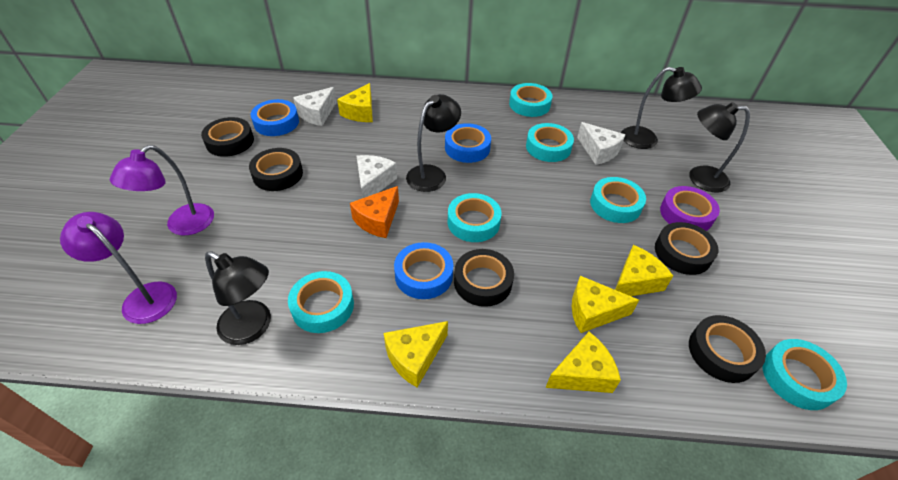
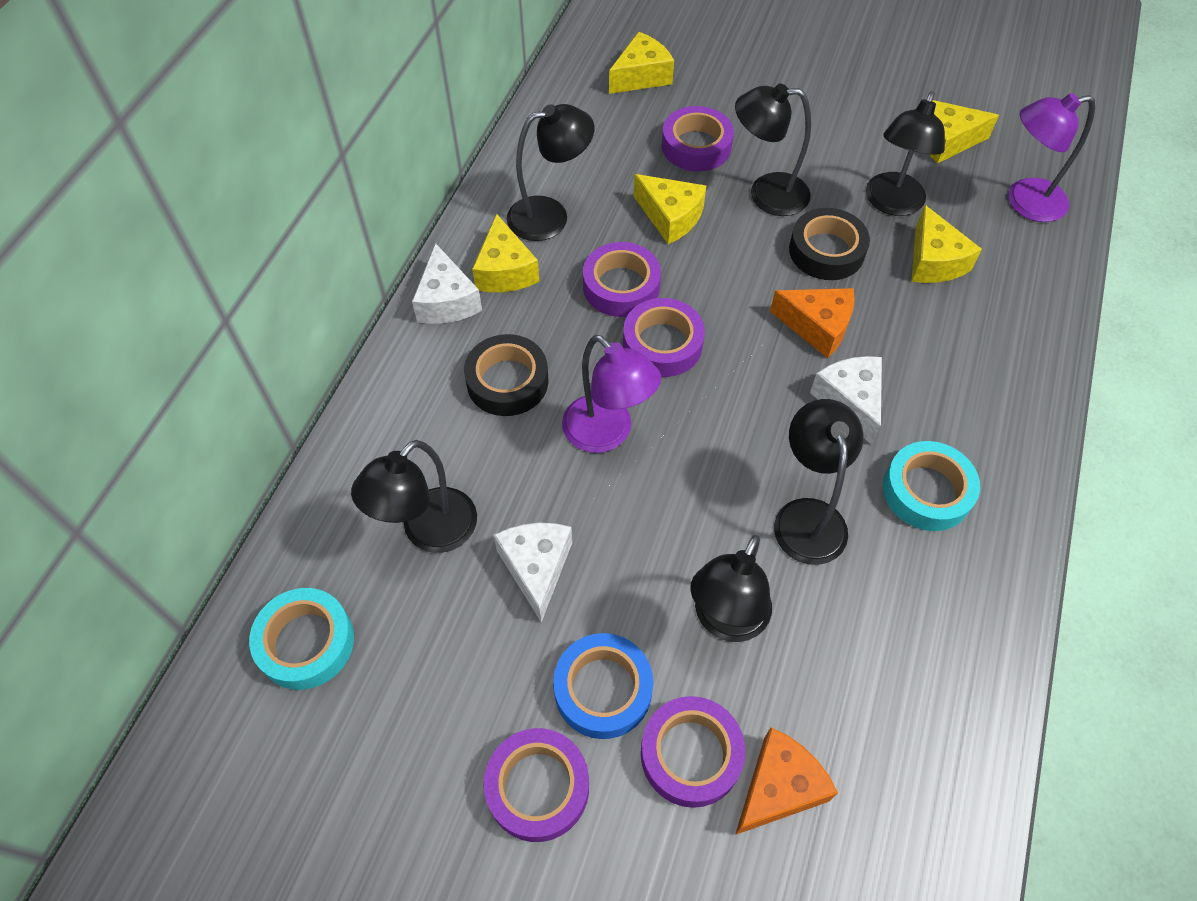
black lamp: [205,251,271,345] [406,94,461,192] [621,67,702,149] [689,102,750,193] = 4 -> [351,440,477,553] [507,104,594,241] [690,535,772,642] [735,83,811,216] [774,399,864,565] [866,91,945,216] = 6
black tape: [201,117,254,157] [249,148,303,191] [454,249,514,307] [655,222,718,275] [689,315,766,383] = 5 -> [464,334,548,416] [789,208,870,280] = 2
blue tape: [251,99,299,136] [394,242,453,299] [445,123,491,163] = 3 -> [553,633,653,739] = 1
orange cheese: [350,186,399,238] = 1 -> [735,728,838,835] [770,288,855,358] = 2
purple tape: [660,186,720,231] = 1 -> [484,728,589,842] [583,242,661,317] [623,298,705,377] [641,696,745,808] [662,106,734,171] = 5
turquoise tape: [288,271,354,333] [448,193,502,242] [509,83,552,117] [526,123,574,162] [590,177,646,223] [762,339,847,410] = 6 -> [249,588,354,690] [883,441,980,531] = 2

